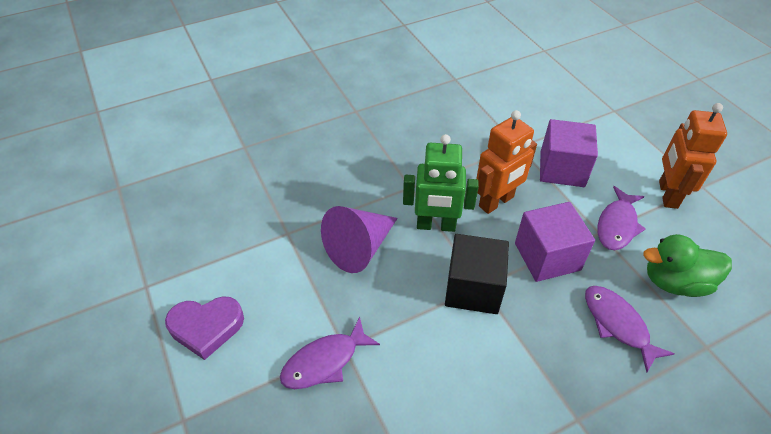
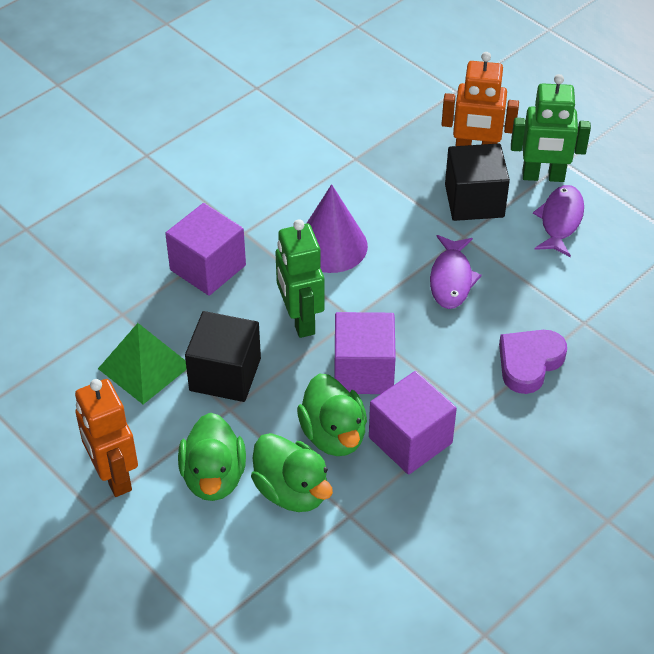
black cube: [445,234,509,314] = 1 -> [185,311,261,402] [445,143,510,221] = 2
green duck: [643,234,732,297] = 1 -> [178,413,246,501] [251,433,333,512] [297,373,367,456] = 3
green pyramid: none = 0 -> [98,323,187,404] = 1
green robot: [403,134,479,232] = 1 -> [276,220,325,338] [511,74,591,182] = 2
purple cube: [515,202,595,282] [540,119,598,187] = 2 -> [165,203,246,296] [334,312,396,394] [369,371,457,475] = 3
purple fish: [280,317,380,389] [585,286,675,373] [598,186,646,250] = 3 -> [430,235,482,309] [533,185,584,257] = 2

